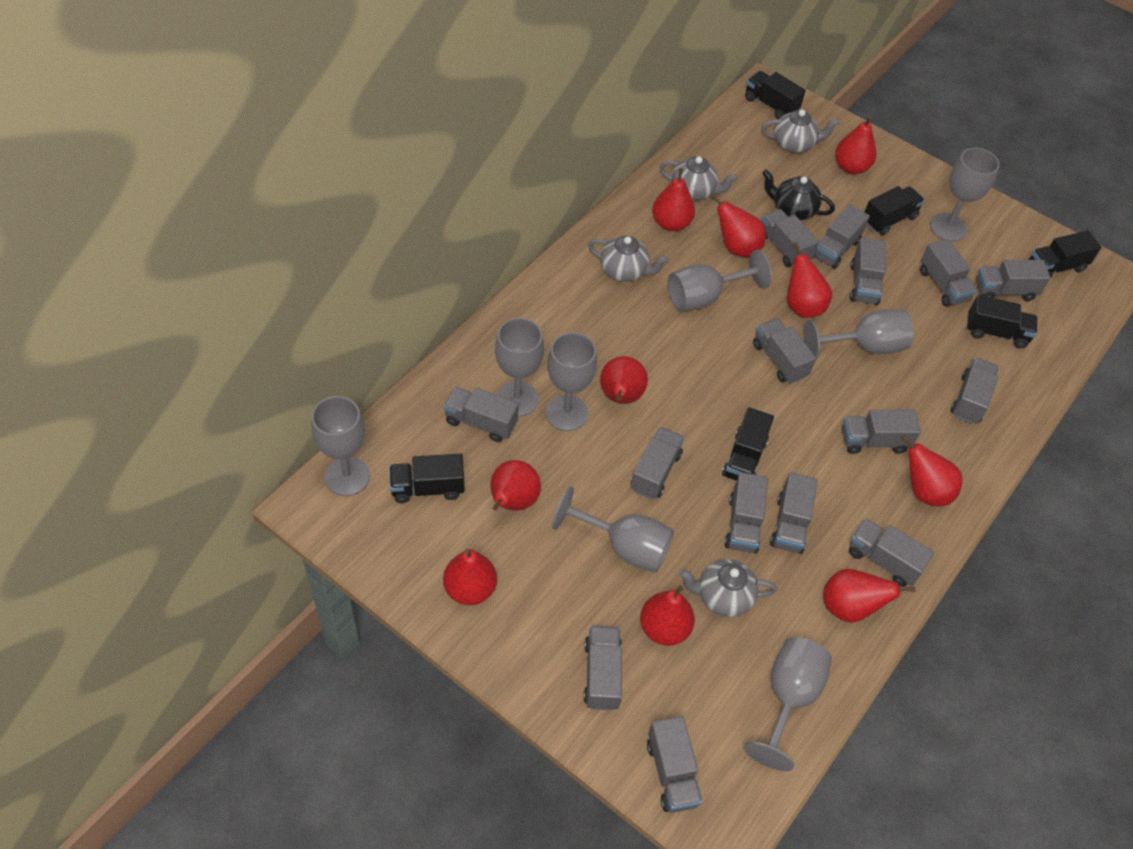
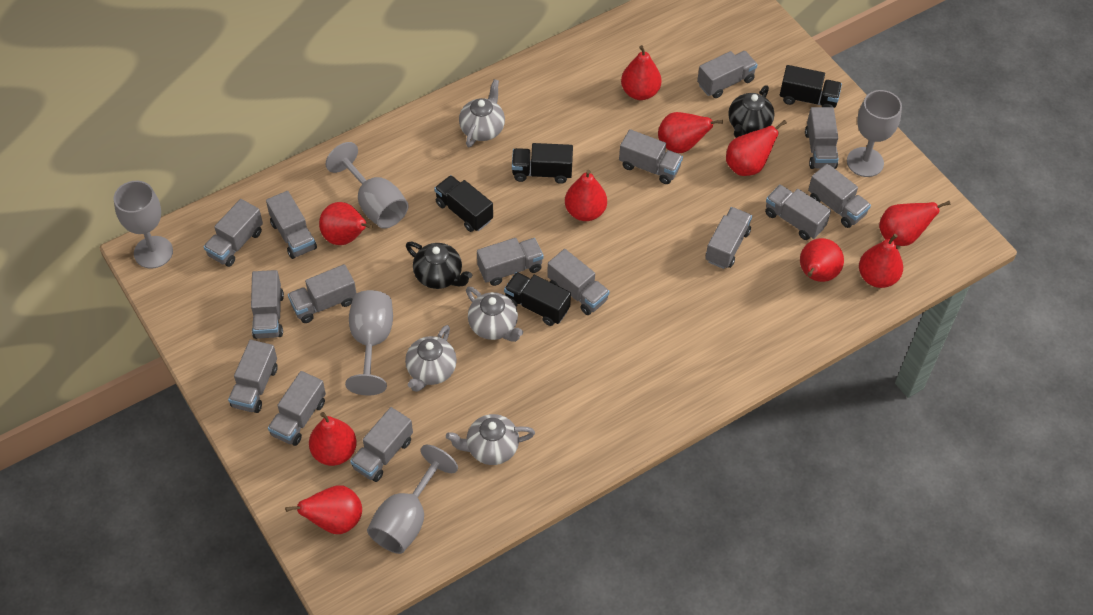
black teapot: [762,170,835,220] = 1 -> [406,242,472,289] [728,85,774,138] = 2
black truck: [389,454,465,503] [722,407,774,481] [745,71,806,119] [865,186,925,235] [967,295,1038,349] [1028,230,1102,277] = 6 -> [434,175,493,232] [504,272,571,326] [512,143,573,184] [780,65,842,108] = 4
grey goblet: [311,396,370,496] [495,318,544,417] [546,332,597,431] [552,486,674,573] [667,249,772,312] [744,637,832,771] [803,309,914,360] [930,147,1000,242] = 8 -> [114,181,173,269] [326,142,408,229] [345,290,393,395] [367,445,458,554] [847,90,902,177] = 5

